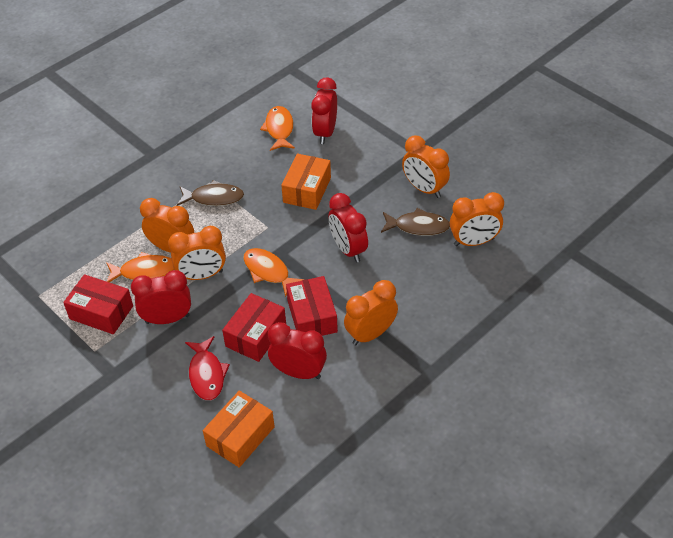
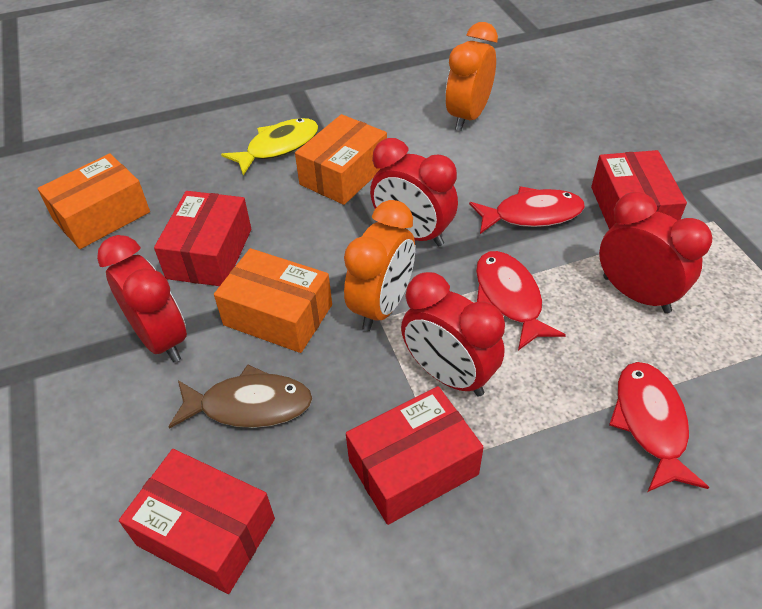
brown fish: [177,180,244,206] [381,208,450,236] = 2 -> [168,365,312,429] = 1
orange box: [203,390,275,468] [281,154,331,210] = 2 -> [38,153,150,249] [214,248,332,353] [295,114,387,205] = 3
orange clock: [140,198,194,253] [168,226,226,280] [344,280,398,345] [402,135,450,198] [450,192,504,246] = 5 -> [344,200,415,331] [445,22,498,131] = 2
orange fish: [106,252,174,282] [243,248,305,297] [260,106,295,151] = 3 -> none = 0
red box: [63,274,133,334] [222,293,286,362] [286,276,338,336] = 3 -> [119,449,275,594] [154,191,251,286] [346,386,484,525] [591,150,687,229] = 4
red fish: [185,336,230,400] = 1 -> [469,186,585,234] [476,251,566,350] [609,362,709,492] = 3
yellow fish: none = 0 -> [221,118,318,175] = 1

